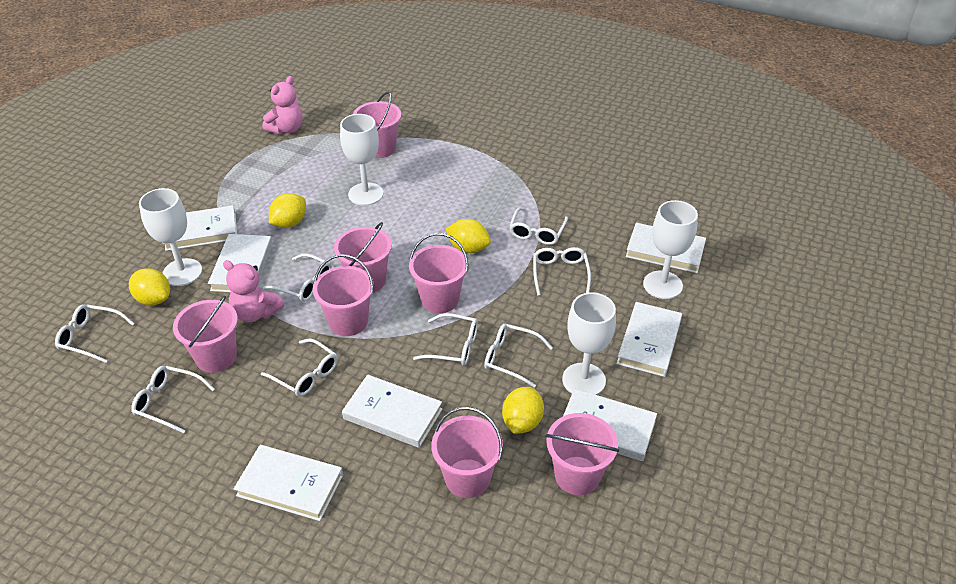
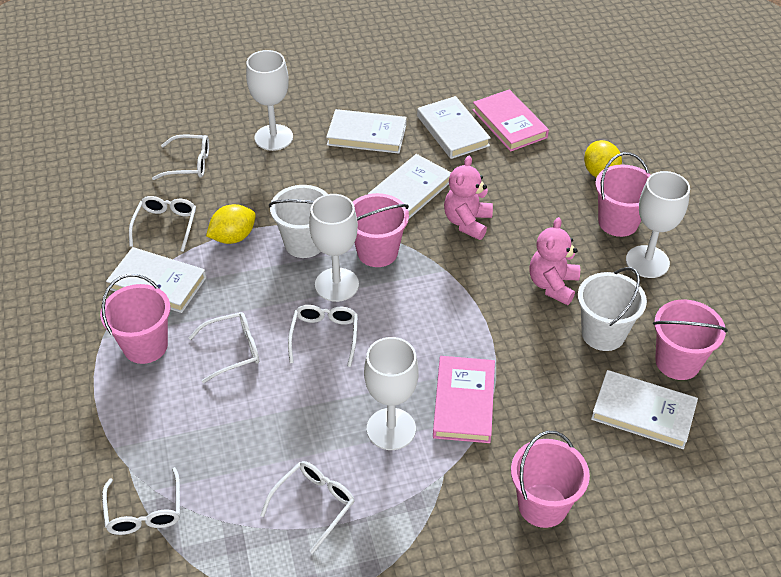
pink book: none = 0 -> [433,356,495,443] [472,89,549,152] = 2
pink bucket: [173,296,238,373] [313,254,374,336] [334,222,392,293] [353,92,401,158] [409,233,468,313] [431,407,503,498] [546,413,619,495] = 7 -> [100,274,170,364] [353,193,409,267] [511,431,590,528] [595,152,651,237] [653,299,728,380] = 5
white book: [163,205,237,251] [208,234,273,292] [234,445,343,521] [342,375,442,448] [563,388,657,461] [617,302,682,377] [626,223,706,273] = 7 -> [106,247,207,313] [326,109,407,154] [368,154,452,219] [417,96,491,159] [591,370,698,449] = 5
white bucket: none = 0 -> [269,185,328,258] [578,267,647,351] = 2
white glasses: [55,304,135,363] [131,366,214,433] [261,338,338,397] [263,253,332,302] [413,313,478,366] [484,324,553,388] [509,207,568,245] [533,247,591,296] = 8 -> [102,467,180,535] [129,196,196,252] [152,134,209,180] [188,312,259,383] [260,461,355,554] [288,305,358,367] = 6
yellow lemon: [129,268,170,305] [269,193,306,228] [446,219,491,253] [502,387,544,434] = 4 -> [206,204,256,244] [584,140,622,178] = 2

